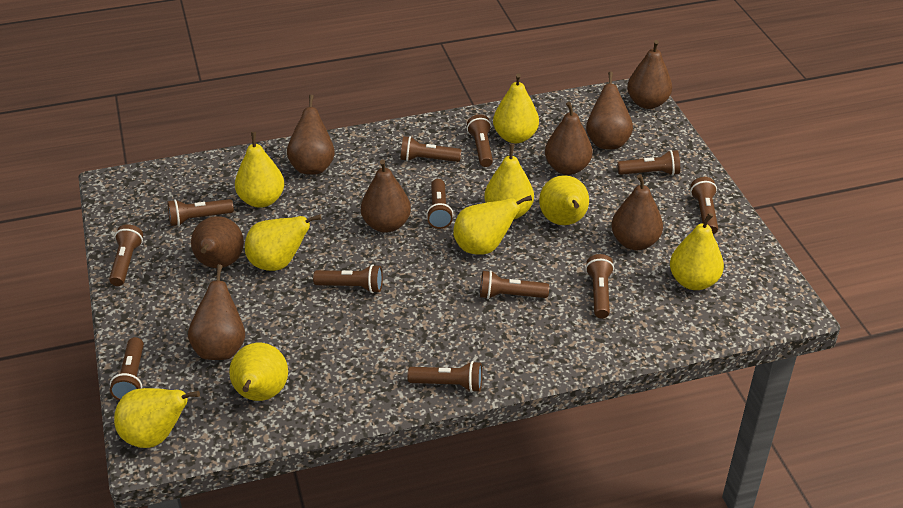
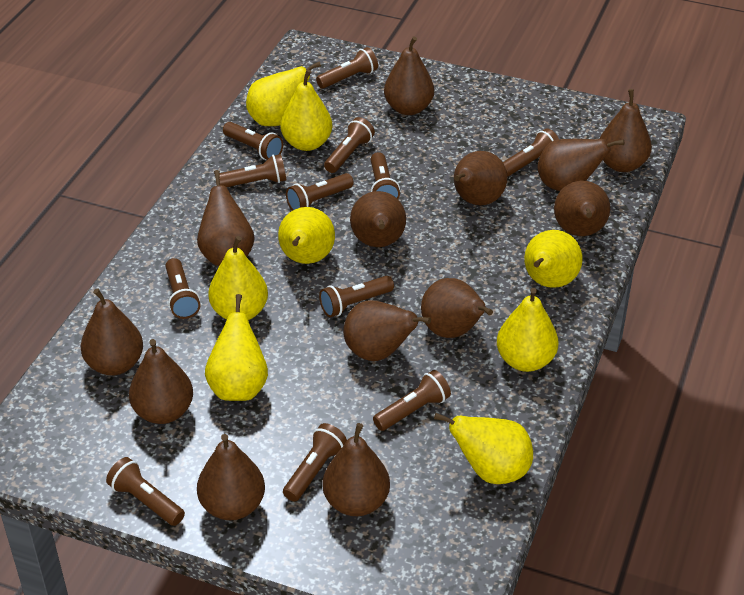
brown pear: [188,264,245,360] [191,216,244,268] [287,95,335,175] [361,160,411,233] [545,102,592,175] [586,72,633,150] [611,174,663,250] [627,40,672,109] = 8 -> [81,288,143,376] [129,339,193,424] [197,170,255,266] [197,434,265,520] [322,423,390,516] [343,300,431,361] [350,191,406,247] [384,36,434,115] [421,278,493,338] [454,151,507,205] [537,139,624,191] [554,181,610,236] [600,89,652,172] = 13
yellow pear: [114,388,200,448] [229,343,288,401] [235,132,284,208] [245,214,321,271] [453,195,532,255] [484,143,534,219] [493,73,539,143] [539,175,589,225] [670,213,724,290] = 9 -> [205,294,268,401] [208,236,268,320] [246,61,321,126] [278,207,335,264] [281,69,332,151] [434,413,533,484] [497,288,558,372] [524,230,583,288] = 8

